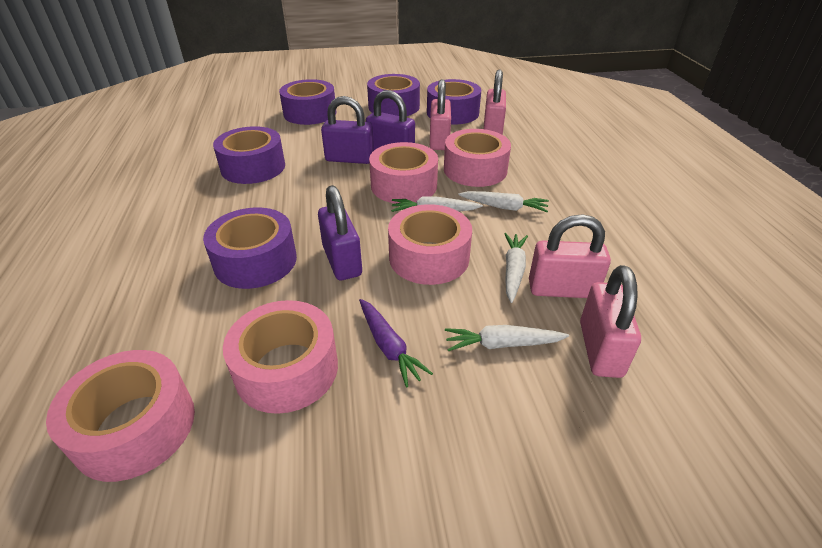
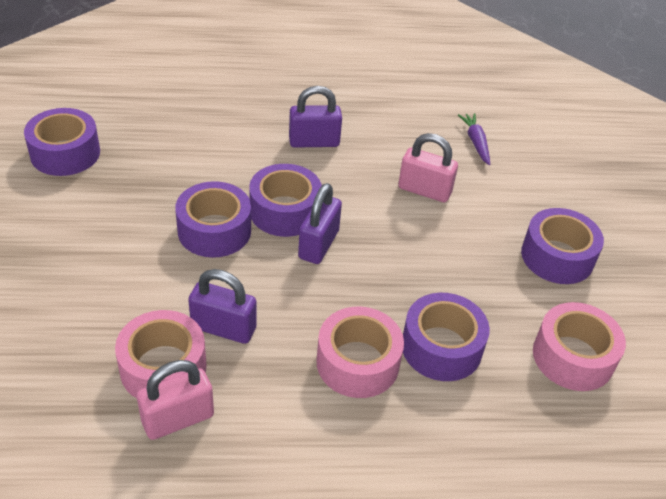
pink padlock: [430,79,451,150] [484,70,506,135] [529,214,611,298] [580,265,641,378] = 4 -> [137,360,214,440] [398,133,458,202] = 2
pink tape: [46,350,195,482] [223,300,338,414] [369,142,438,203] [388,204,472,285] [444,129,511,187] = 5 -> [115,310,206,398] [317,307,404,398] [533,302,626,391] = 3
white carrot: [391,197,483,212] [445,325,569,351] [458,191,549,212] [504,233,528,303] = 4 -> none = 0

